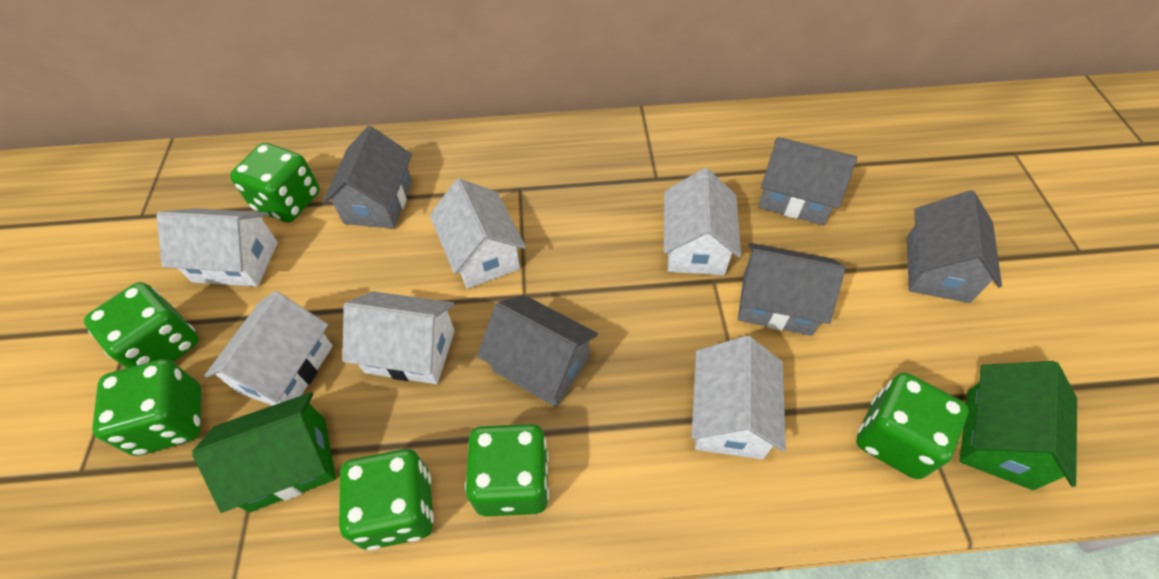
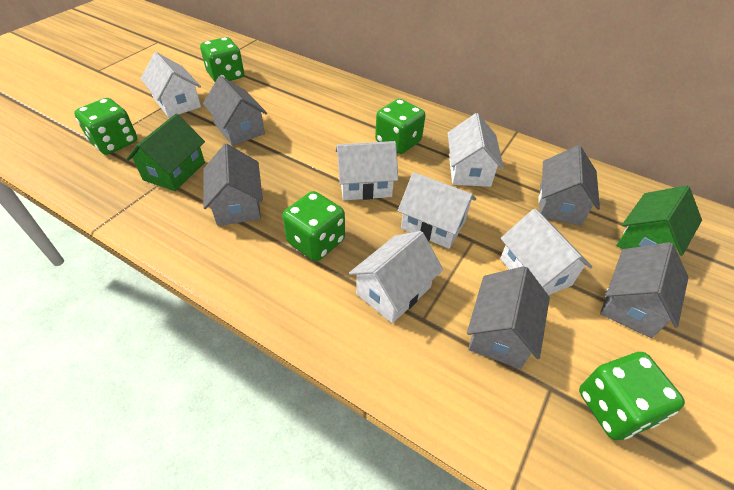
green dice: [84,282,199,368] [92,359,202,456] [230,143,320,223] [339,449,434,550] [465,424,549,516] [856,373,969,479] = 6 -> [74,98,137,155] [200,37,244,82] [282,191,345,261] [375,99,425,154] [579,352,685,440] = 5

